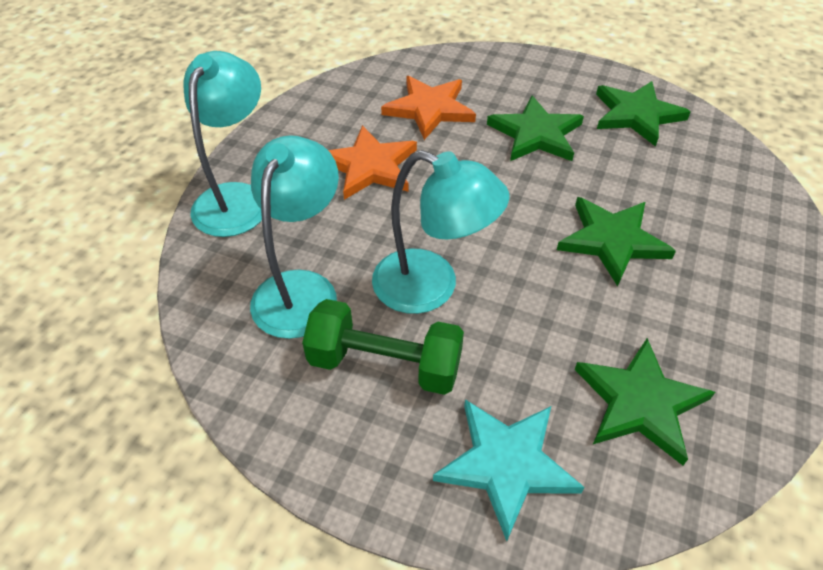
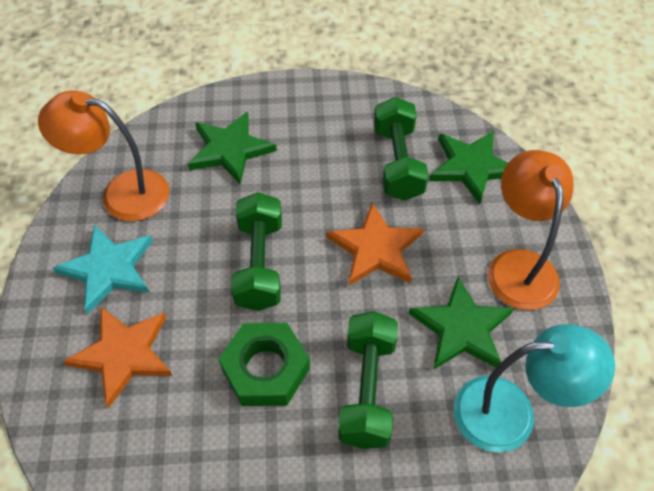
green dumbbell: [302,299,464,395] = 1 -> [231,192,282,311] [338,311,398,449] [374,97,429,201] = 3
green nut: none = 0 -> [219,323,310,406] = 1
green star: [487,96,584,161] [557,197,676,286] [574,338,715,465] [596,81,691,147] = 4 -> [188,112,277,185] [409,277,514,370] [429,131,508,204] = 3
orange lamp: none = 0 -> [38,90,169,221] [488,150,574,310] = 2
turquoise lamp: [183,51,262,237] [250,135,339,339] [372,150,509,314] = 3 -> [454,324,615,453] = 1

